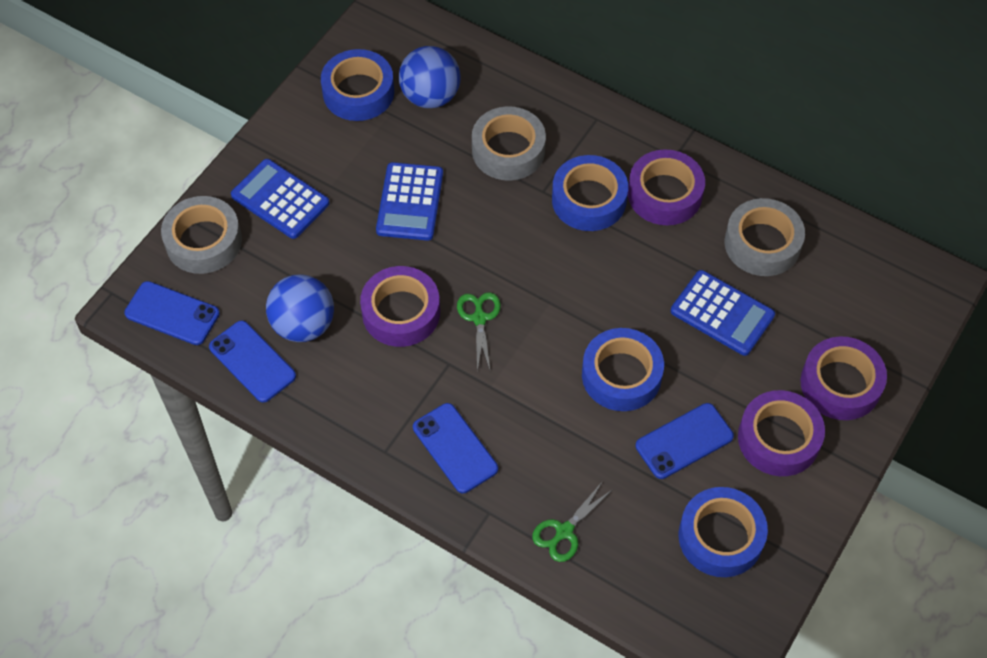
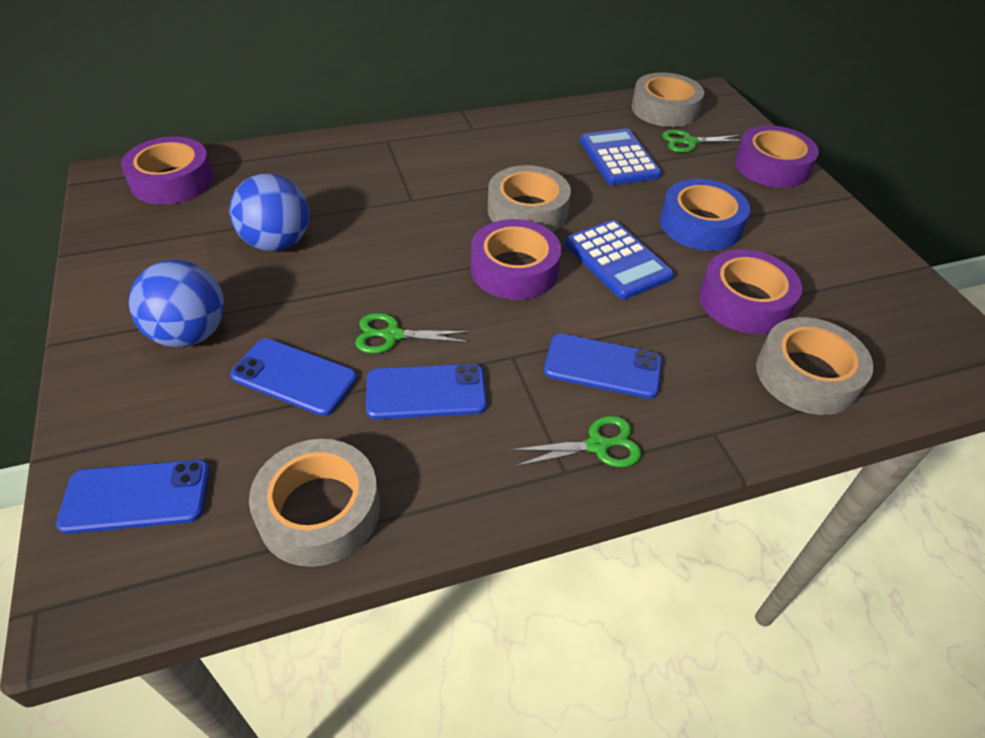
blue calculator: [231,159,329,239] [376,162,443,241] [671,270,775,356] = 3 -> [565,220,674,300] [580,129,662,185] = 2
blue tape: [321,49,394,121] [552,155,628,231] [582,328,664,411] [679,487,768,577] = 4 -> [660,179,750,251] = 1
green scissors: [457,292,501,371] [532,481,613,562] = 2 -> [355,313,470,354] [511,416,641,467] [662,129,741,153] = 3
grey tape: [161,196,242,274] [472,106,546,181] [724,198,805,276] = 3 -> [249,439,380,567] [488,165,571,232] [632,73,704,127] [756,317,873,415] = 4

